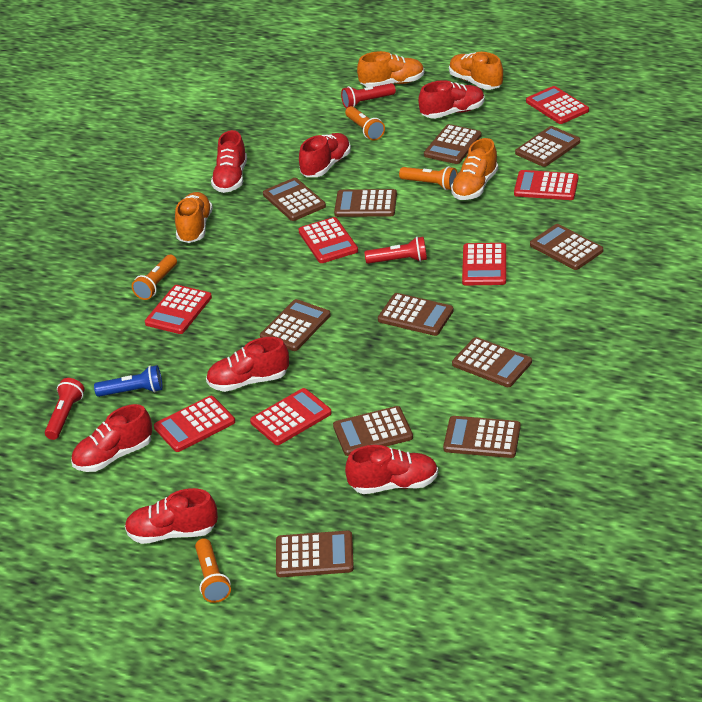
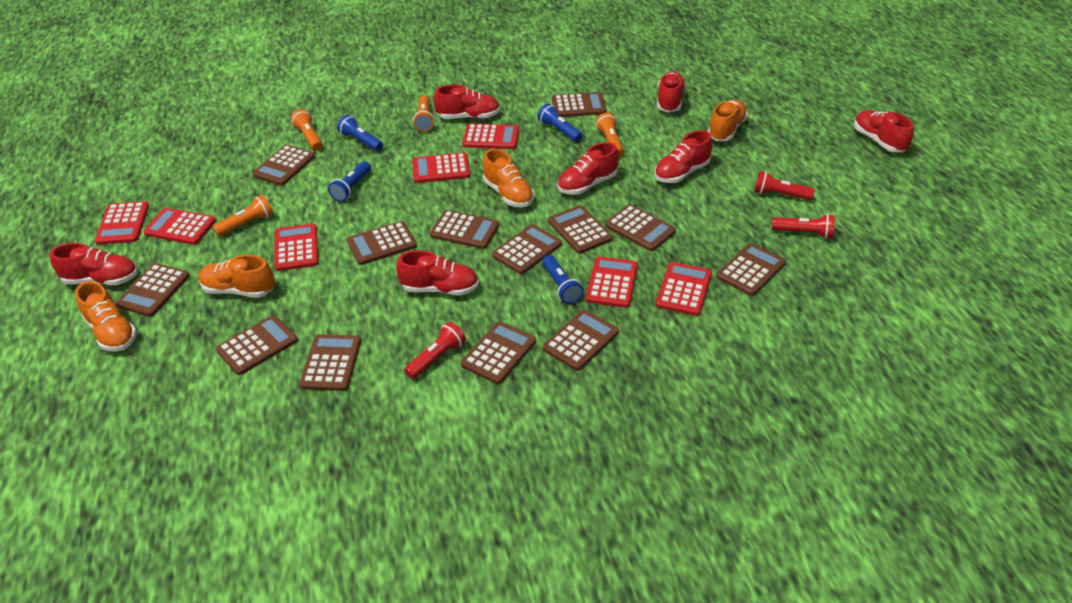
blue flashlight: [94,365,163,397] = 1 -> [328,161,371,202] [337,115,383,151] [538,103,583,142] [542,255,584,304] = 4
brown calculator: [260,299,331,351] [263,178,326,221] [276,531,354,577] [333,406,413,456] [334,189,397,217] [378,293,454,336] [424,124,482,164] [443,416,521,458] [452,337,532,387] [515,126,580,167] [530,224,603,270] = 11 -> [115,263,190,317] [216,315,298,375] [253,145,315,186] [299,334,361,391] [347,221,417,265] [430,210,499,249] [461,321,536,384] [492,224,562,274] [543,310,619,371] [548,205,613,254] [552,92,607,117] [605,204,676,251] [717,243,786,296] = 13

